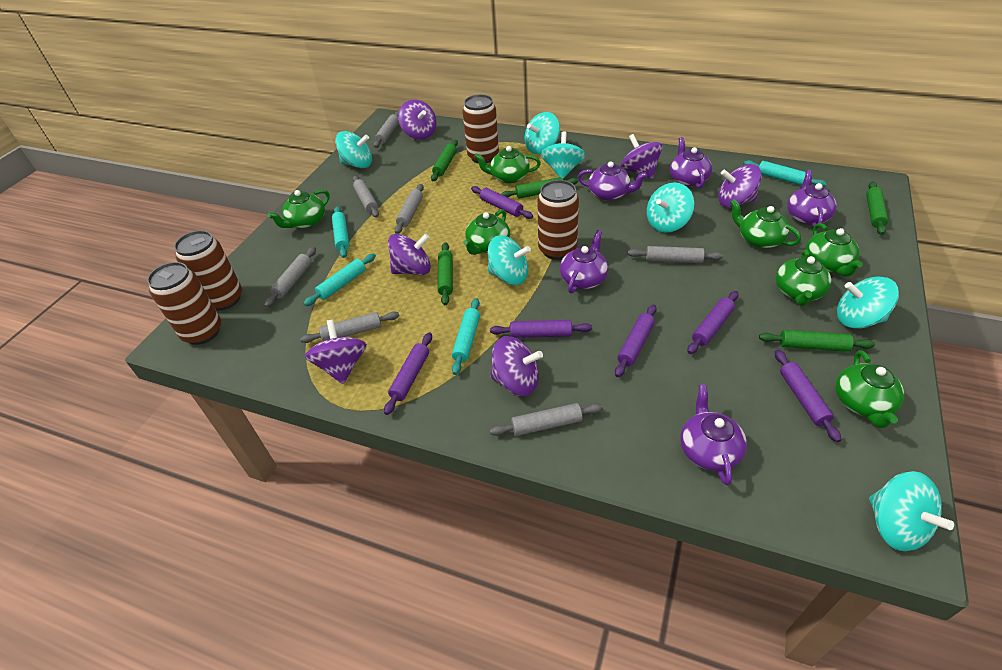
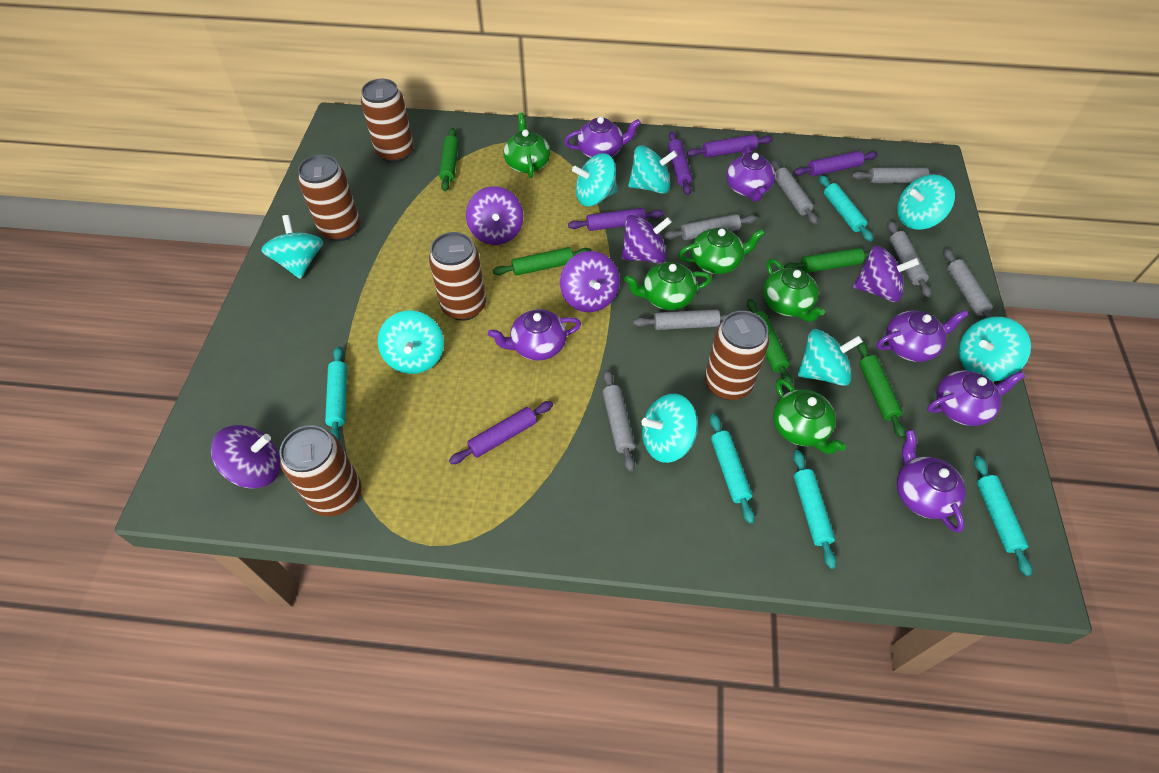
brown can: [147,262,221,345] [174,230,242,311] [462,94,499,163] [537,180,579,260] = 4 -> [279,425,361,516] [298,155,360,241] [361,79,414,163] [429,232,486,321] [705,311,770,400] = 5
green teapot: [268,190,330,228] [463,209,510,255] [474,146,541,183] [730,199,801,248] [776,249,831,306] [805,223,863,276] [836,350,904,428] = 7 -> [504,112,550,178] [624,262,712,310] [678,228,765,274] [763,259,825,322] [773,378,846,454] = 5
purple rolling pin: [384,332,432,415] [471,186,533,219] [490,320,592,338] [615,304,657,377] [687,291,739,354] [775,350,841,442] = 6 -> [449,401,553,464] [568,208,664,231] [668,132,692,195] [687,135,773,158] [793,151,878,176] = 5
purple spinning top: [305,320,367,384] [388,233,431,275] [398,99,437,139] [491,336,543,396] [621,134,663,179] [718,164,762,208] = 6 -> [211,425,280,489] [466,186,523,245] [560,251,620,312] [621,215,672,263] [853,246,920,302] = 5
purple teapot: [560,230,608,293] [578,161,648,201] [670,137,712,188] [680,384,747,485] [787,170,837,228] = 5 -> [488,309,581,361] [564,116,641,158] [726,146,775,202] [877,310,968,362] [897,430,966,533] [927,371,1025,426] = 6
turquoise rolling pin: [303,253,376,306] [332,207,349,258] [452,298,480,375] [744,160,827,187] = 4 -> [325,346,347,441] [710,414,755,524] [793,450,837,569] [819,175,873,242] [974,456,1032,576] = 5
turquoise spinning top: [336,131,372,168] [488,235,531,285] [525,112,560,154] [541,132,585,179] [647,183,694,233] [837,276,899,328] [869,471,954,551] = 7 -> [261,215,323,279] [378,311,444,374] [572,153,617,206] [628,145,677,194] [641,393,698,463] [798,329,863,386] [897,175,955,230] [959,317,1031,381] = 8

